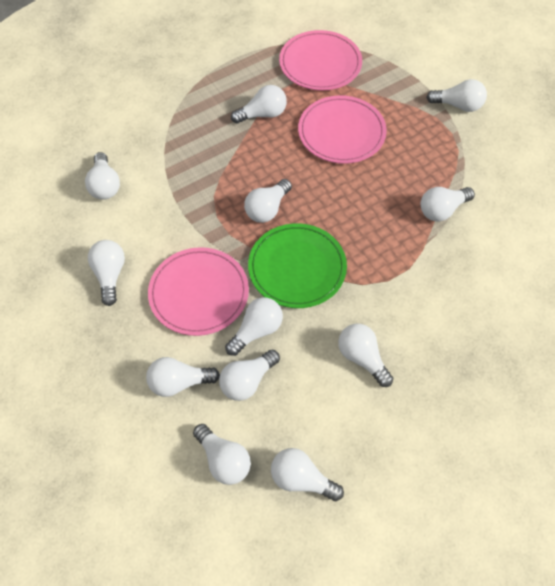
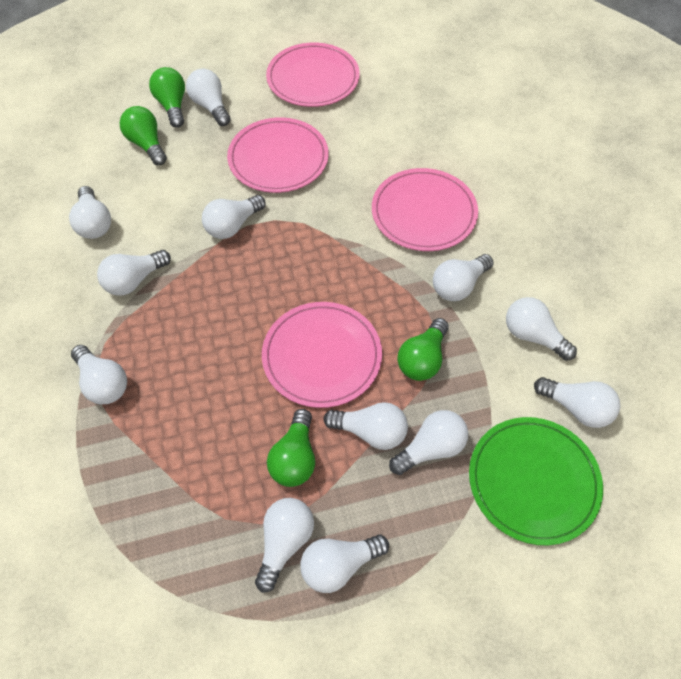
green light bulb: none = 0 -> [120,106,167,165] [149,67,185,128] [267,409,315,487] [397,318,449,381] = 4
pink plate: [148,247,249,336] [279,30,362,91] [298,95,387,164] = 3 -> [227,117,329,193] [262,302,382,408] [266,43,360,107] [372,168,478,251] = 4

